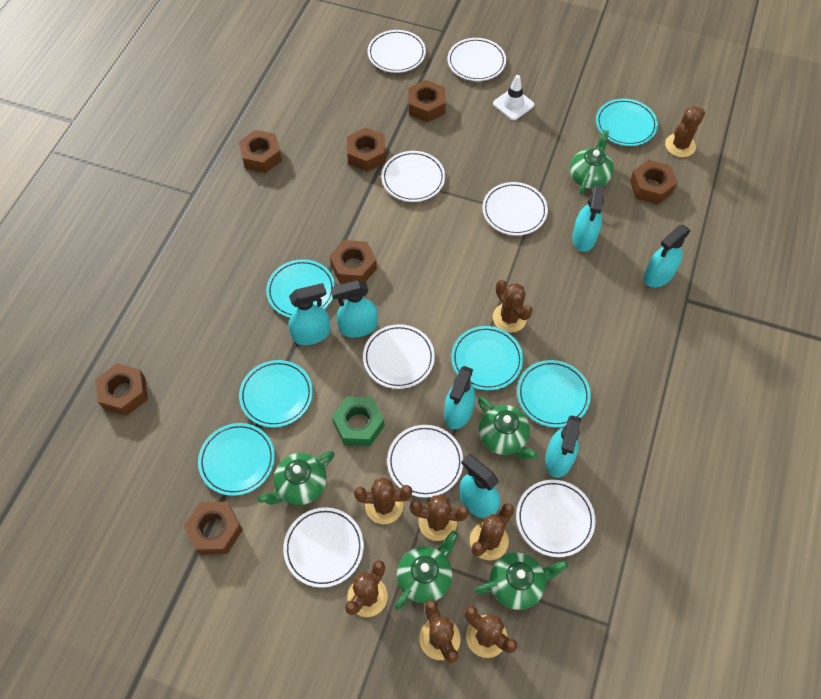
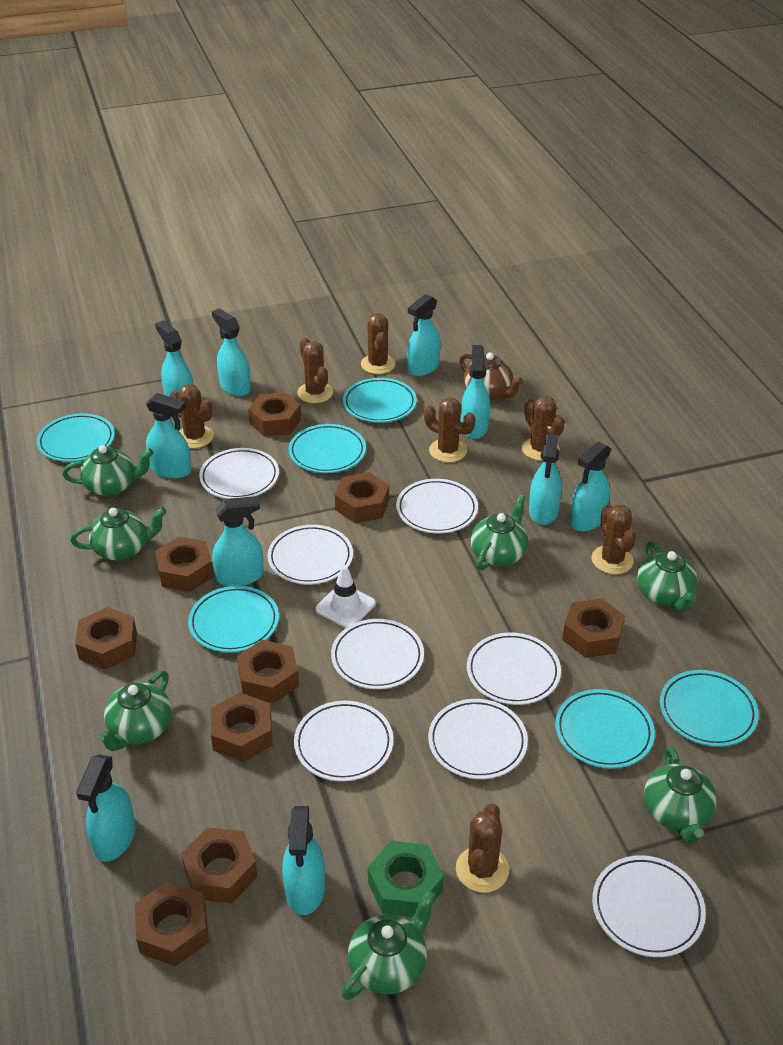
brown cactus: [345,560,388,617] [354,477,412,524] [410,494,469,541] [419,599,461,664] [464,605,517,658] [470,503,514,560] [493,280,533,333] [665,106,705,157] = 8 -> [169,384,214,448] [297,338,333,403] [361,313,396,374] [424,397,475,462] [456,803,509,893] [522,396,565,461] [591,505,636,574] = 7
brown nut: [96,363,148,416] [184,502,243,555] [239,130,282,173] [330,240,377,284] [347,127,386,172] [408,80,446,122] [630,160,677,205] = 7 -> [75,607,137,670] [135,881,209,966] [155,537,213,592] [181,827,258,904] [211,693,273,762] [237,640,299,704] [248,392,301,437] [335,472,389,523] [562,599,625,658] = 9
brown teapot: none = 0 -> [460,352,523,400] = 1
green teapot: [257,451,335,505] [395,531,458,610] [474,552,568,610] [478,397,538,460] [570,130,614,195] = 5 -> [62,445,153,496] [70,507,166,560] [97,670,172,751] [342,890,436,1000] [471,495,528,570] [637,541,698,612] [644,746,717,844] = 7
turquoise spray bottle: [289,283,331,345] [331,280,378,338] [444,366,475,429] [460,454,500,518] [545,415,581,478] [572,185,605,252] [644,225,691,287] = 7 -> [76,754,135,862] [146,393,192,479] [155,320,194,396] [212,308,251,396] [212,496,264,586] [282,806,325,915] [407,294,441,376] [461,345,490,439] [529,434,562,525] [570,441,611,531] = 10

